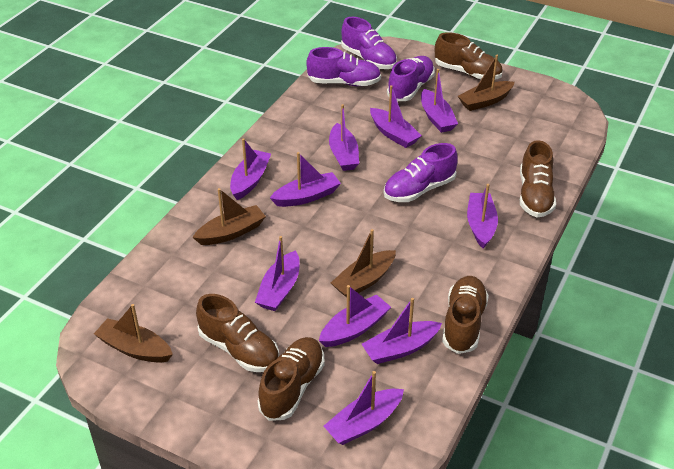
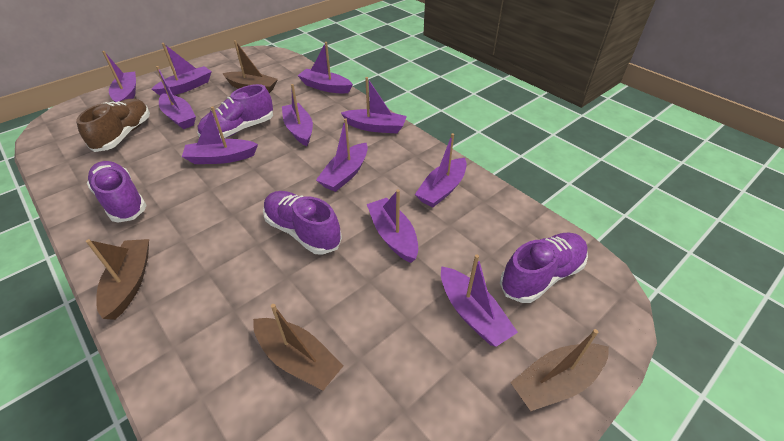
brown shoe: [196,294,279,372] [258,337,325,421] [435,32,503,80] [442,276,489,354] [520,140,556,218] = 5 -> [76,99,150,152] = 1
purple boat: [230,138,271,200] [255,236,300,311] [270,152,341,207] [319,285,391,347] [324,371,404,445] [329,104,359,171] [362,298,442,364] [370,85,422,148] [421,69,458,133] [467,184,498,248] = 10 -> [102,51,136,102] [152,43,212,96] [156,66,196,129] [182,107,258,164] [282,84,313,146] [297,42,353,94] [316,118,368,192] [341,77,407,134] [367,189,418,263] [415,133,467,208] [441,255,518,347] = 11

